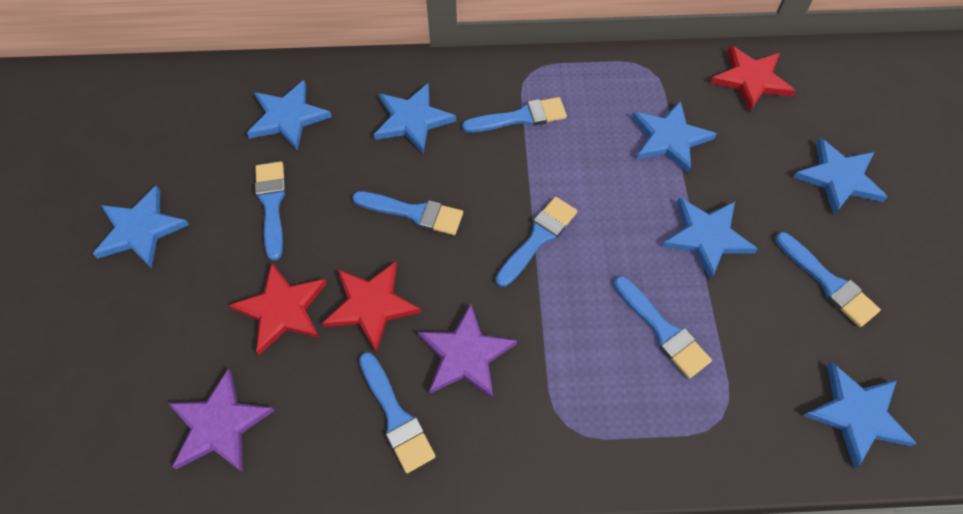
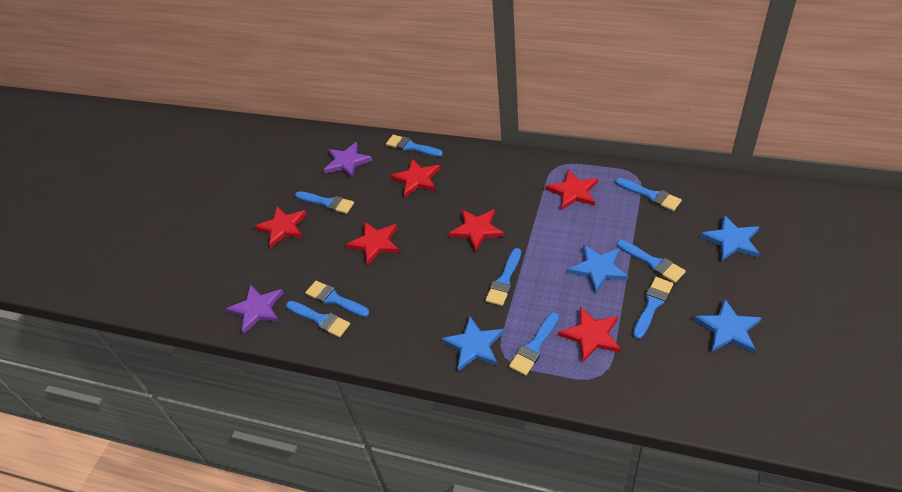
blue brush: [255,162,286,261] [352,191,463,235] [359,352,436,473] [462,97,567,133] [496,197,577,287] [614,276,712,378] [775,232,881,327] = 7 -> [286,301,350,337] [295,191,354,214] [305,281,369,317] [386,135,443,157] [485,248,521,306] [509,312,559,376] [616,178,682,211] [617,240,686,283] [633,277,673,339] = 9
blue star: [93,186,189,268] [247,80,332,150] [374,83,456,153] [631,100,716,174] [662,198,758,280] [793,138,887,214] [803,362,917,468] = 7 -> [442,316,504,371] [568,245,628,293] [694,299,762,353] [700,215,760,261] = 4
red star: [229,263,327,355] [322,261,421,352] [710,45,795,112] = 3 -> [255,206,307,248] [346,222,400,265] [390,159,440,197] [449,209,504,252] [546,170,598,210] [558,307,621,362] = 6

